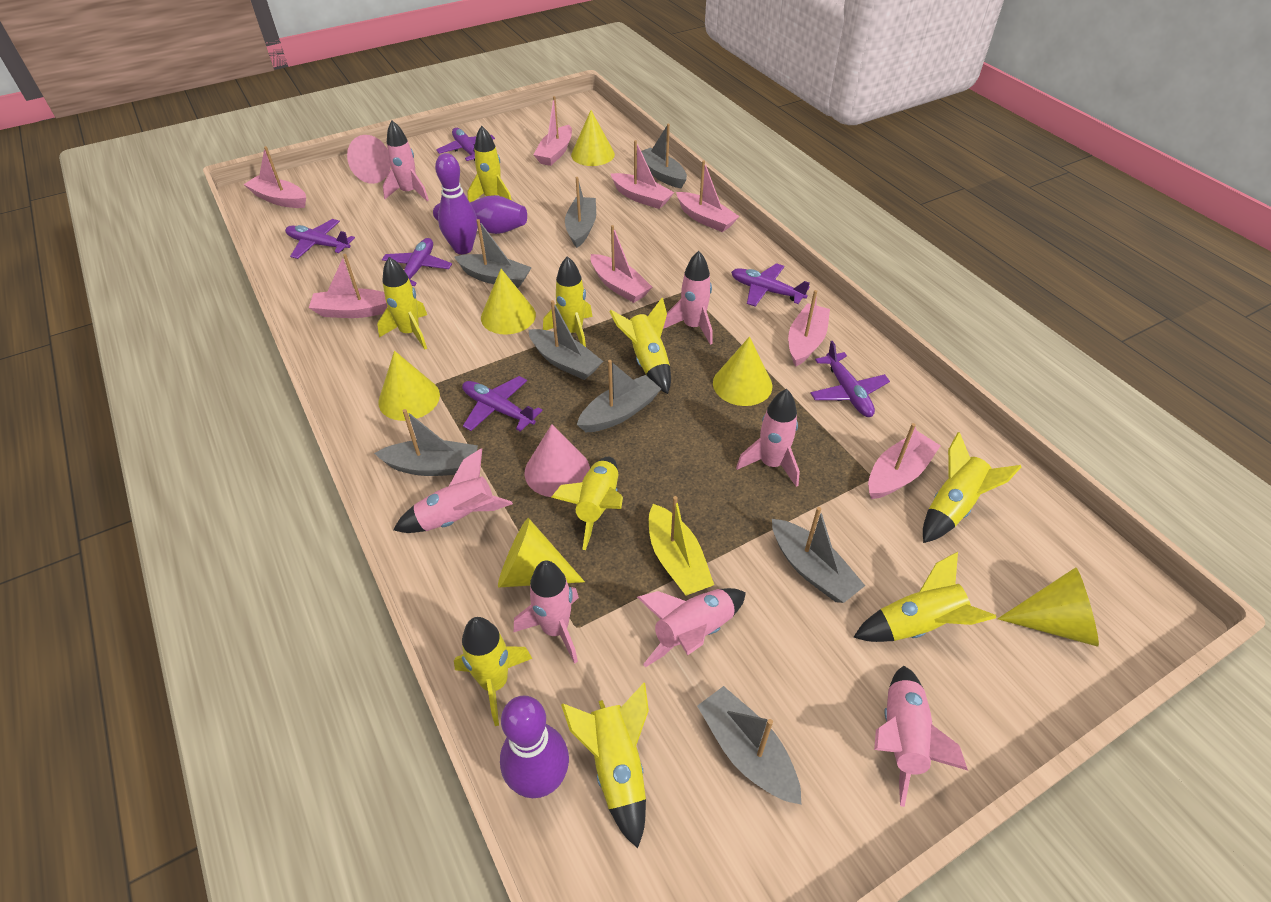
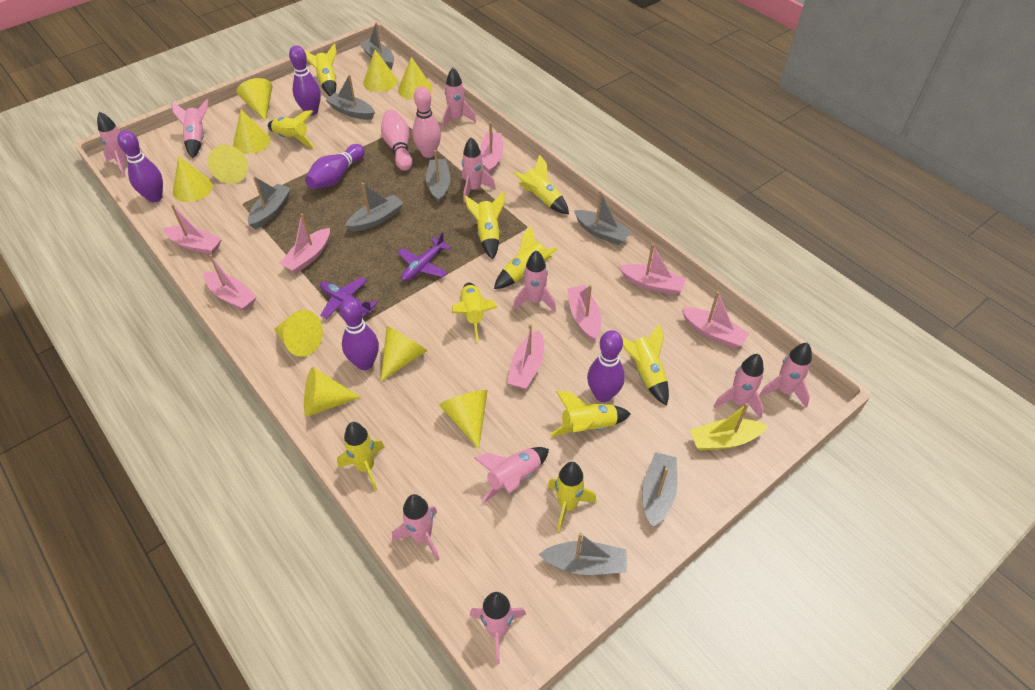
pink bowling pin: none = 0 -> [381,110,412,171] [412,86,441,158] = 2
pink cone: [347,135,391,184] [525,424,590,497] = 2 -> none = 0
pink rocket: [383,120,429,201] [394,448,513,533] [514,561,579,664] [637,588,746,667] [663,251,713,345] [736,389,800,487] [874,666,968,807] = 7 -> [97,112,144,177] [171,99,208,158] [392,494,440,561] [442,68,476,129] [462,137,495,203] [469,592,526,664] [474,447,549,504] [513,250,556,312] [714,354,764,419] [759,342,812,407] = 10
purple bowling pin: [433,195,527,234] [435,153,478,254] [500,695,569,798] = 3 -> [117,130,163,202] [289,45,321,116] [305,144,365,189] [340,298,379,370] [587,330,625,402] = 5
purple plane: [285,219,355,259] [382,238,452,286] [436,128,495,161] [462,376,543,432] [731,263,810,307] [810,341,890,417] = 6 -> [320,277,377,319] [398,232,451,281] = 2
yellow cone: [378,351,440,421] [481,269,536,334] [498,518,585,587] [571,110,615,166] [713,337,773,406] [998,567,1099,647] = 6 -> [173,156,213,202] [208,145,248,184] [233,110,271,154] [237,78,273,122] [274,310,323,357] [304,367,361,417] [363,50,397,92] [381,326,427,381] [398,57,432,100] [439,390,487,449] = 10
yellow rocket: [377,257,427,350] [454,617,532,726] [467,126,512,202] [543,256,593,347] [551,457,623,550] [561,683,649,848] [609,298,671,394] [853,552,996,642] [923,432,1021,543] = 9 -> [268,110,314,148] [303,43,337,96] [337,422,385,491] [452,283,497,342] [464,191,505,260] [494,226,558,289] [513,154,569,214] [548,462,597,532] [550,391,631,436] [622,323,669,406] = 10

